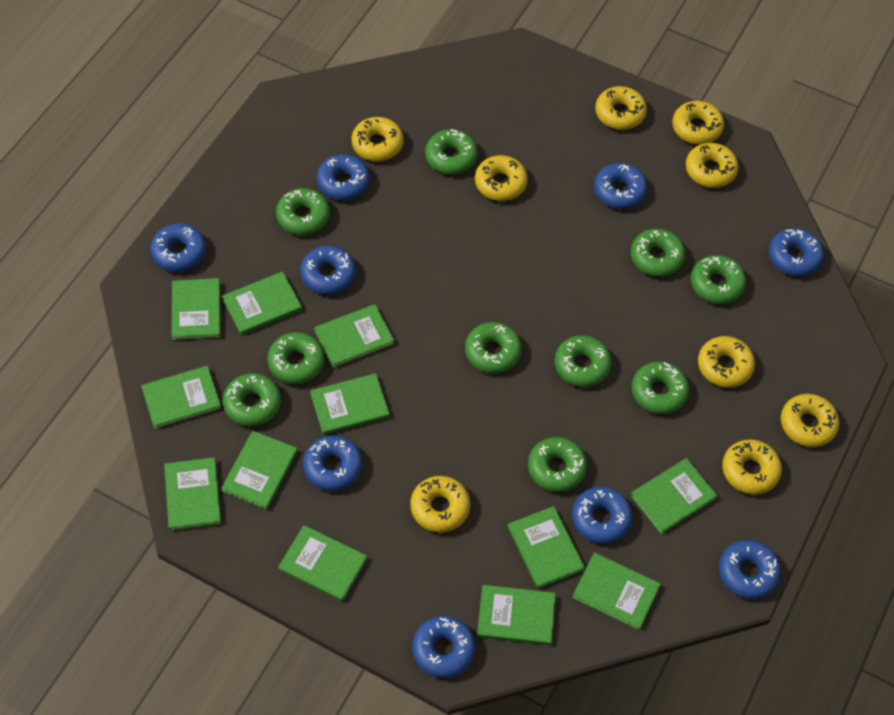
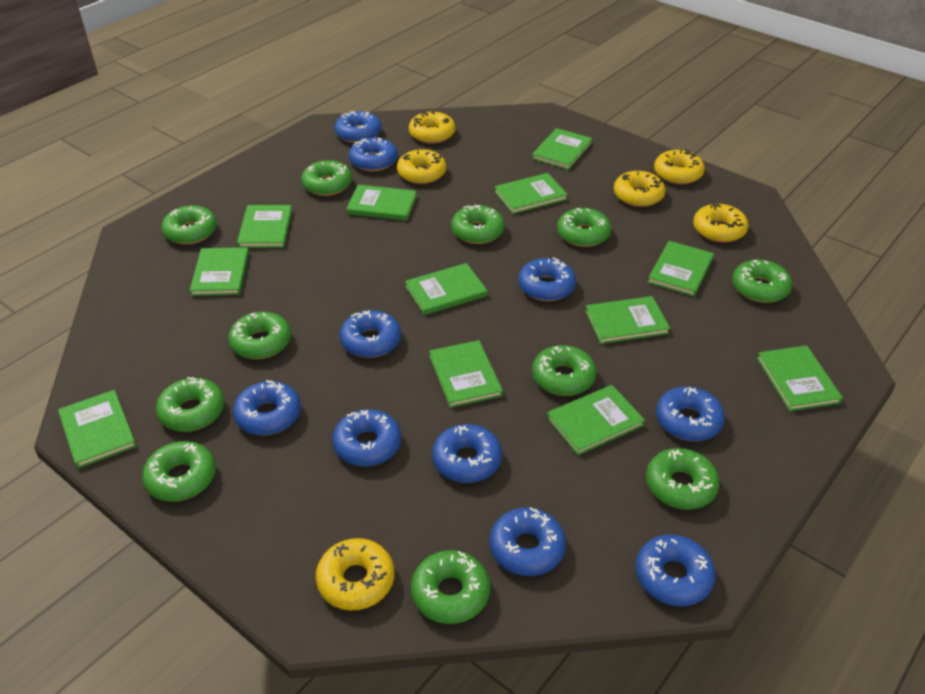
blue donut: [150,223,206,272] [301,246,355,294] [303,435,362,491] [317,154,370,200] [412,616,475,678] [572,487,632,544] [594,163,647,209] [719,540,781,599] [769,228,824,276] = 9 -> [233,380,301,436] [332,409,401,466] [335,111,382,143] [340,310,401,358] [349,137,398,171] [432,424,502,483] [490,507,566,576] [518,257,576,301] [635,535,715,606] [656,387,725,441] = 10
green donut: [223,373,281,426] [267,332,325,384] [276,188,330,235] [425,129,478,174] [465,322,522,373] [528,437,587,492] [555,335,612,387] [631,229,685,277] [632,362,689,414] [691,255,746,304] = 10 -> [142,441,216,502] [156,377,224,432] [161,206,217,244] [228,312,291,359] [301,160,352,196] [411,550,490,624] [451,205,505,244] [532,345,596,396] [557,208,611,247] [646,448,719,510] [732,260,792,303] = 11
yellow donut: [351,117,404,161] [410,476,470,533] [475,155,528,201] [595,86,647,130] [672,101,724,145] [686,143,738,188] [698,336,755,388] [722,439,782,495] [781,394,840,447] = 9 -> [316,538,394,610] [397,149,446,184] [409,112,455,143] [614,171,665,207] [654,149,705,184] [693,204,748,243] = 6

